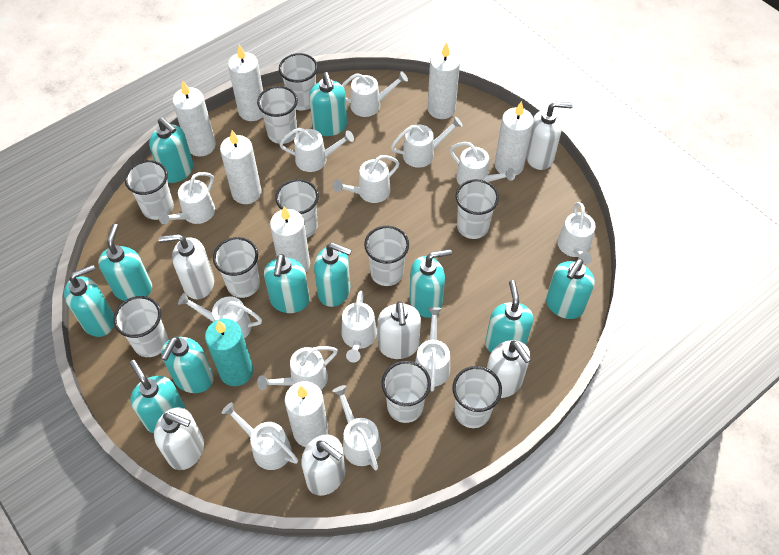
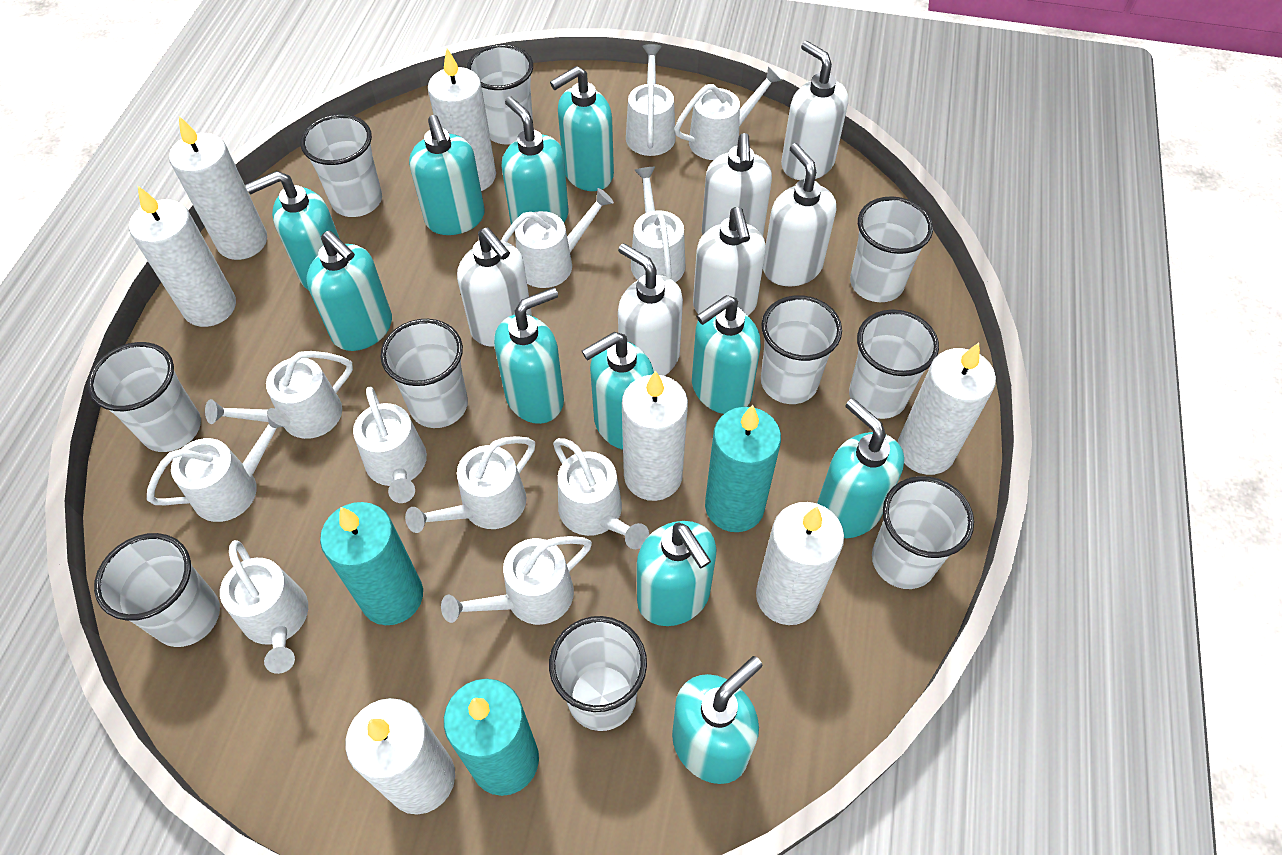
turquoise candle: [205,319,253,386] = 1 -> [320,502,423,625] [444,679,539,796] [705,405,781,532] = 3
white watering can: [158,172,215,225] [178,292,262,339] [222,402,298,470] [257,346,338,390] [280,128,354,172] [332,385,381,470] [333,155,400,203] [342,71,408,117] [342,291,377,362] [391,117,463,168] [415,307,450,392] [449,142,515,185] [557,202,596,265] = 13 -> [147,408,290,522] [205,351,353,439] [220,540,308,674] [353,386,427,503] [405,436,535,533] [441,536,592,625] [501,188,614,288] [553,438,649,549] [626,44,676,156] [631,167,685,282] [674,66,782,160] = 11

